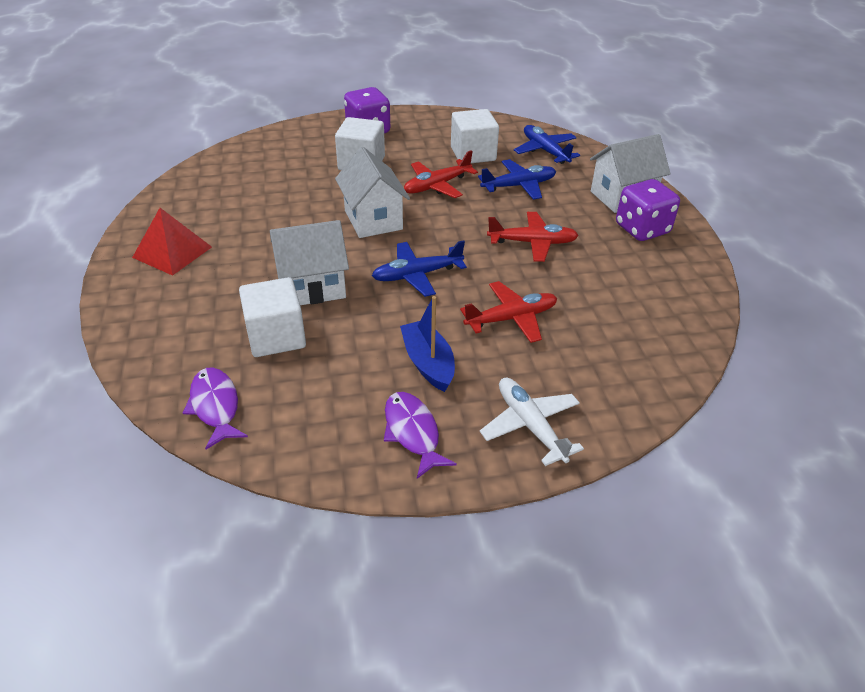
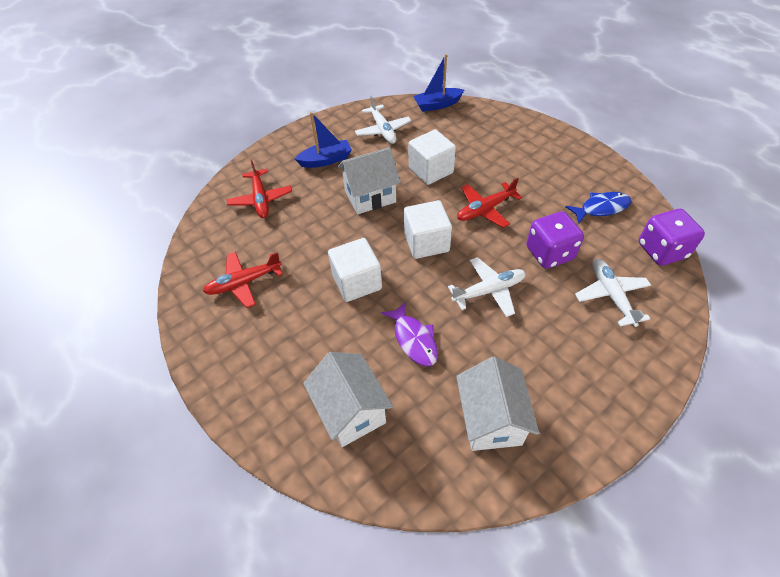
blue boat: [400,296,455,392] = 1 -> [295,112,352,168] [413,54,464,112] = 2
blue fish: none = 0 -> [565,192,631,223] = 1
blue plane: [372,241,467,297] [478,159,556,200] [514,125,580,164] = 3 -> none = 0
purple fish: [183,367,248,449] [384,392,457,479] = 2 -> [381,301,438,366] = 1
red pyramid: [132,208,212,276] = 1 -> none = 0
white plane: [480,378,584,466] = 1 -> [355,95,411,144] [448,257,526,317] [575,259,651,327] = 3

